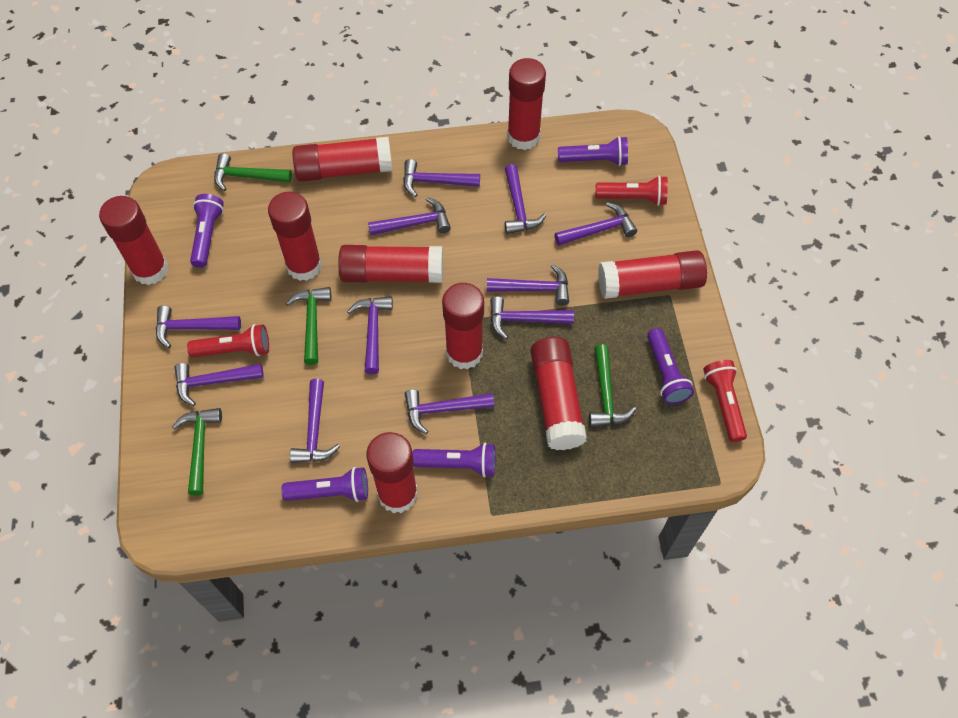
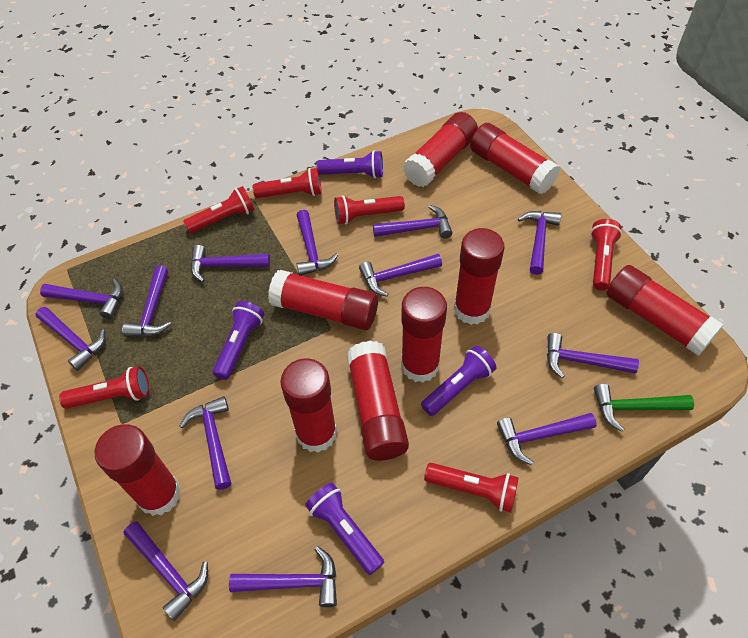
green hammer: [172,408,222,495] [214,153,292,191] [286,287,331,365] [589,344,636,427] = 4 -> [594,384,694,432] = 1
purple flashlight: [190,194,224,268] [281,467,368,502] [412,443,495,477] [558,136,628,166] [647,328,694,404] = 5 -> [213,301,264,380] [305,483,384,575] [316,150,383,178] [421,346,496,416] = 4
purple hammer: [156,306,241,348] [175,363,264,406] [290,379,340,463] [347,296,393,374] [368,197,451,235] [403,159,480,197] [405,389,494,434] [487,264,569,305] [490,296,574,339] [505,164,546,234] [555,202,637,246] = 11 -> [36,307,105,371] [40,279,123,319] [122,266,171,337] [124,522,208,621] [179,396,231,490] [191,245,270,282] [229,546,337,607] [297,210,338,276] [359,254,442,297] [373,205,453,239] [497,413,597,465] [518,211,561,275] [547,333,639,378] = 13
red flashlight: [187,324,269,357] [595,176,668,206] [703,360,747,442] = 3 -> [59,366,149,409] [183,186,254,233] [253,168,322,198] [334,196,405,225] [424,463,519,513] [590,219,622,290] = 6

